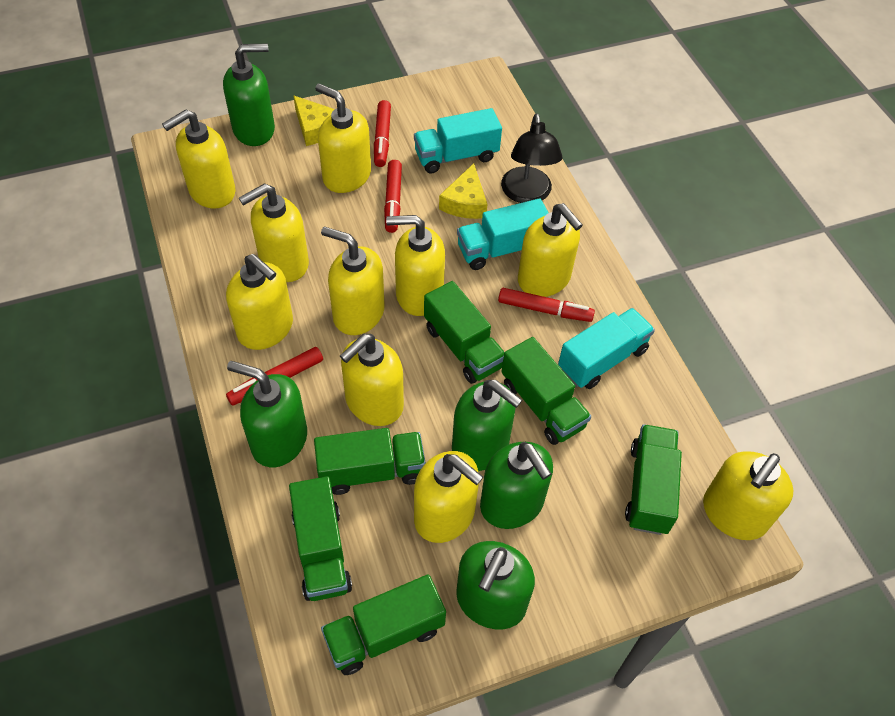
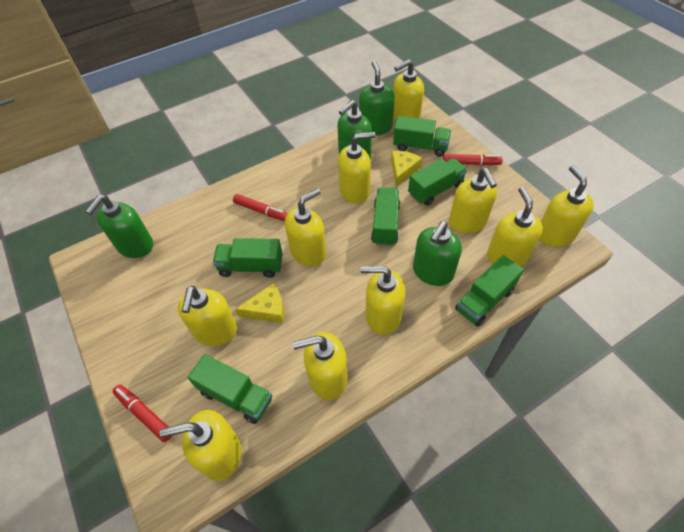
black lamp: [501,113,562,203] = 1 -> none = 0
green soap dispenser: [223,44,275,146] [227,361,307,467] [452,380,522,471] [456,541,535,629] [480,442,553,529] = 5 -> [85,195,153,258] [337,100,372,159] [359,61,395,136] [413,221,462,286] = 4
red marker: [226,347,323,406] [374,100,391,167] [384,160,402,233] [498,288,595,322] = 4 -> [113,385,172,442] [233,194,288,221] [443,154,503,166] = 3
turquoise truck: [414,108,502,173] [457,198,549,270] [558,308,655,389] = 3 -> none = 0

